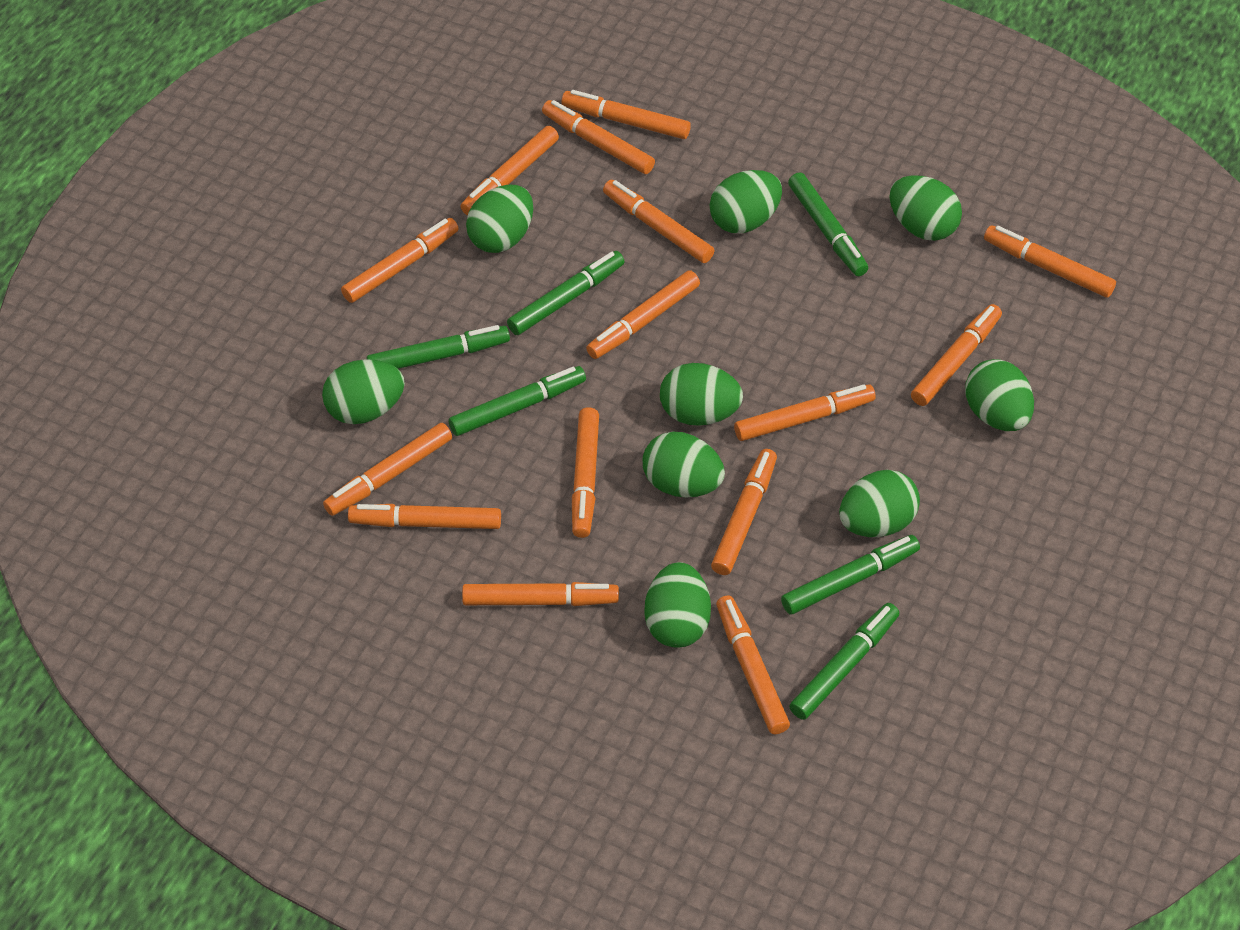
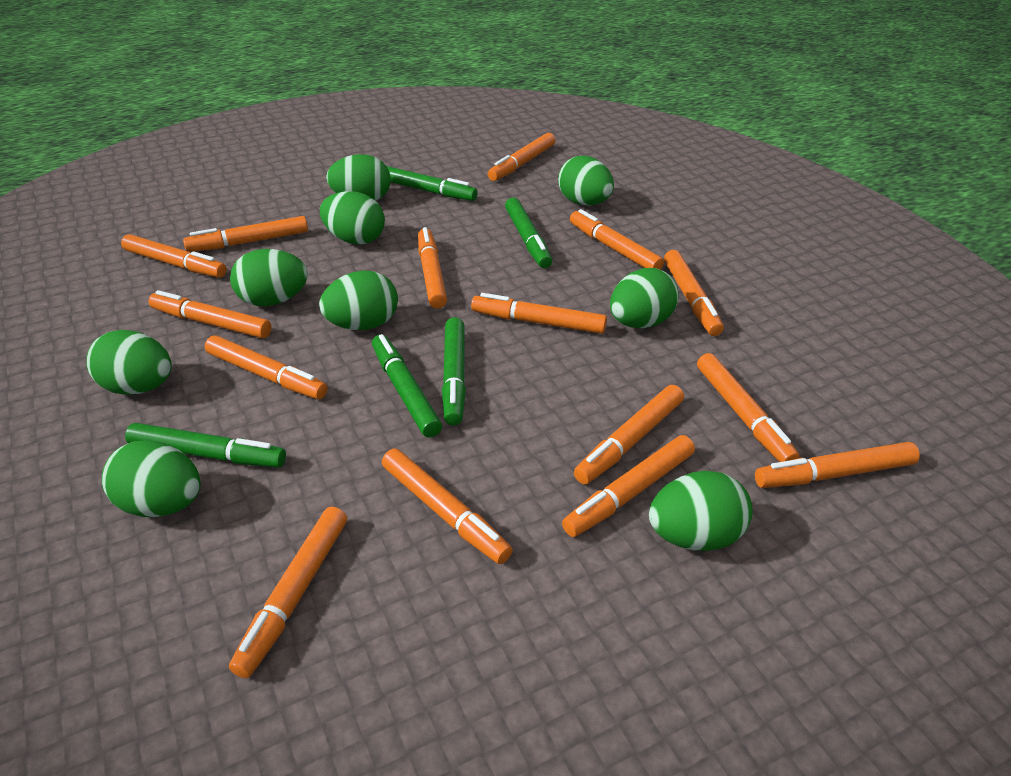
green marker: [366,325,510,369] [449,366,586,436] [507,251,625,335] [781,535,920,614] [788,172,868,276] [790,603,899,720] = 6 -> [125,423,286,468] [372,334,442,438] [387,166,478,201] [442,317,466,426] [505,198,552,268] = 5

